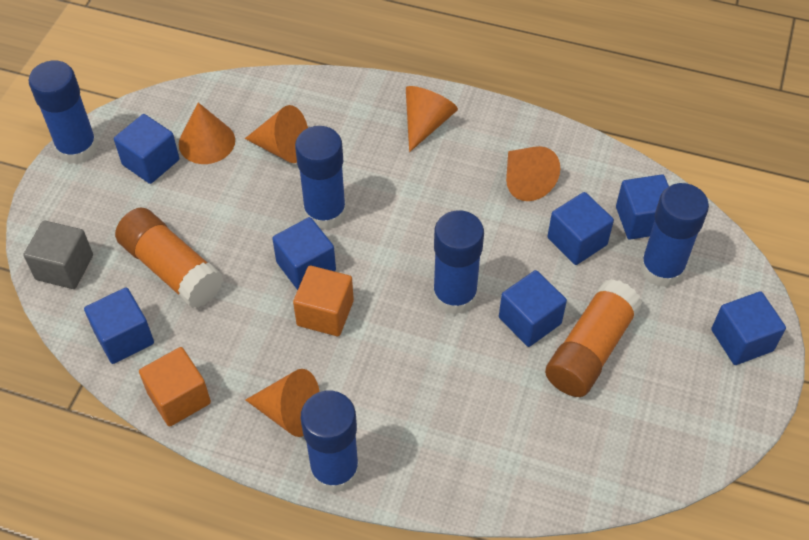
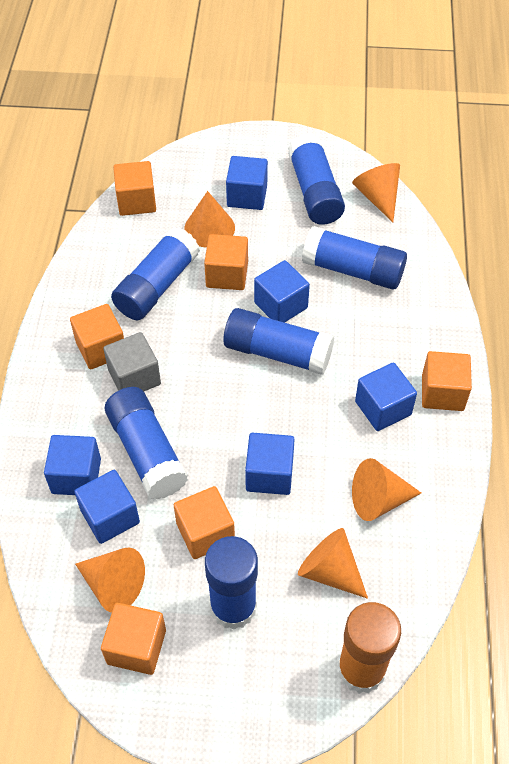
blue cube: [84,287,154,364] [114,114,179,184] [272,217,336,290] [499,270,567,347] [547,192,614,265] [616,174,669,240] [711,291,786,365] = 7 -> [44,435,101,495] [74,470,140,544] [226,156,268,210] [245,433,295,495] [254,260,310,323] [355,362,417,431] = 6
blue glue stick: [29,61,98,164] [295,126,346,230] [301,391,360,493] [433,210,484,315] [640,183,709,287] = 5 -> [105,387,188,499] [111,227,200,320] [205,536,258,630] [223,308,334,375] [288,134,345,225] [302,226,407,290] = 6
orange cube: [139,347,211,427] [293,265,354,336] = 2 -> [70,304,124,370] [101,603,166,675] [113,161,156,216] [174,486,235,559] [204,234,248,290] [422,351,472,411] = 6
orange glue stick: [115,208,223,308] [545,279,642,397] = 2 -> [337,602,401,694] = 1

